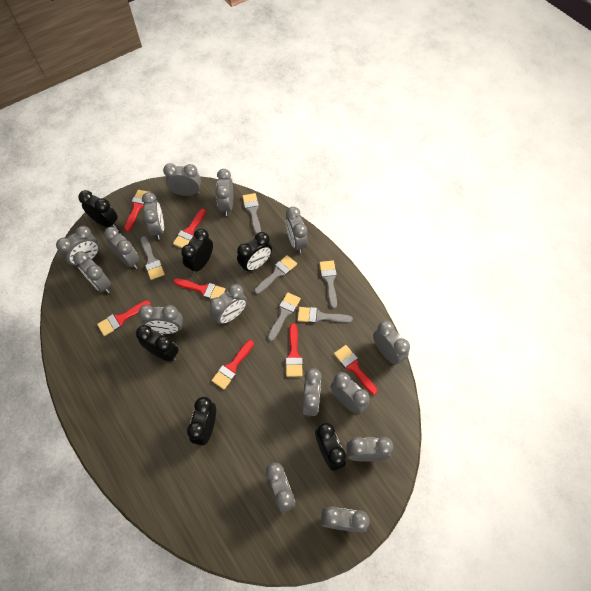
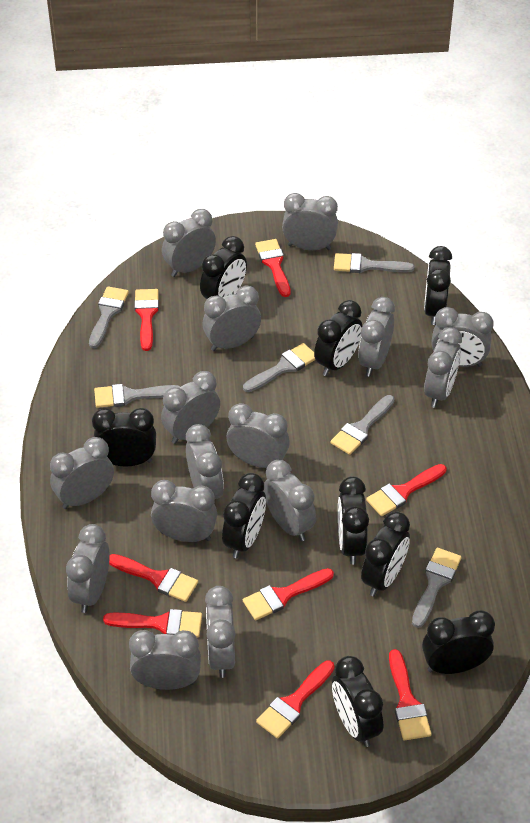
black clock: [78,190,118,228] [136,325,179,362] [181,229,213,274] [187,397,216,446] [237,232,272,272] [315,422,346,471] = 6 -> [92,408,156,467] [200,236,247,299] [222,473,266,558] [314,300,362,376] [332,656,383,747] [338,476,369,565] [361,512,410,596] [422,611,495,674] [424,246,452,325] = 9
red brush: [97,300,151,336] [124,190,148,231] [173,208,206,248] [174,278,225,299] [211,340,254,390] [286,323,303,377] [334,345,378,395] = 7 -> [103,609,202,638] [109,554,198,602] [134,289,159,351] [243,568,334,620] [255,239,290,297] [256,660,335,738] [366,464,446,516] [389,649,432,740] = 8

